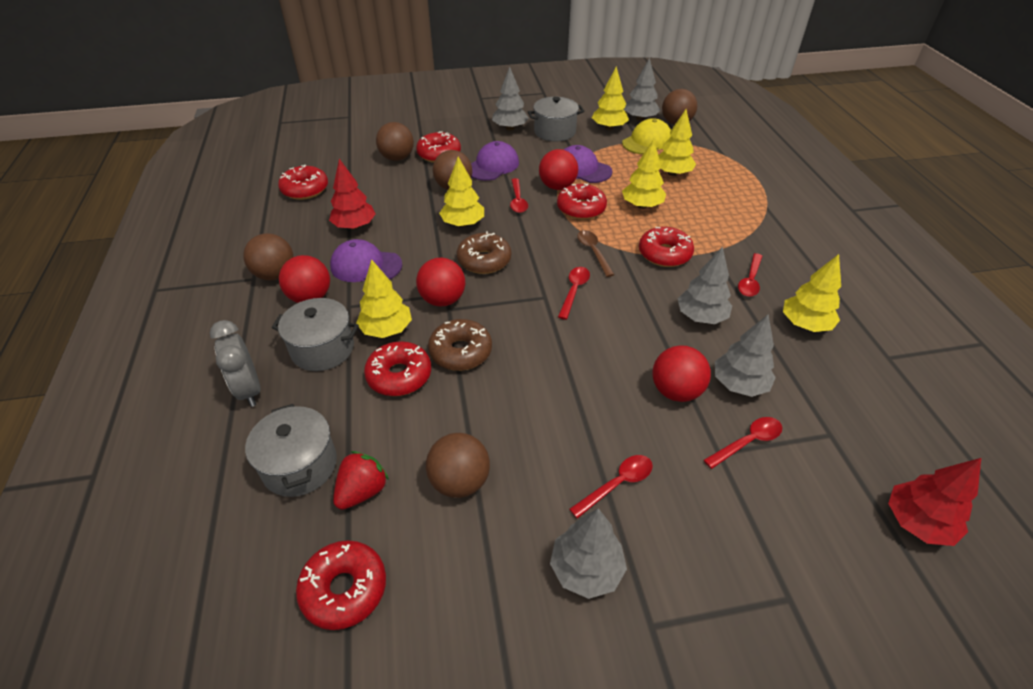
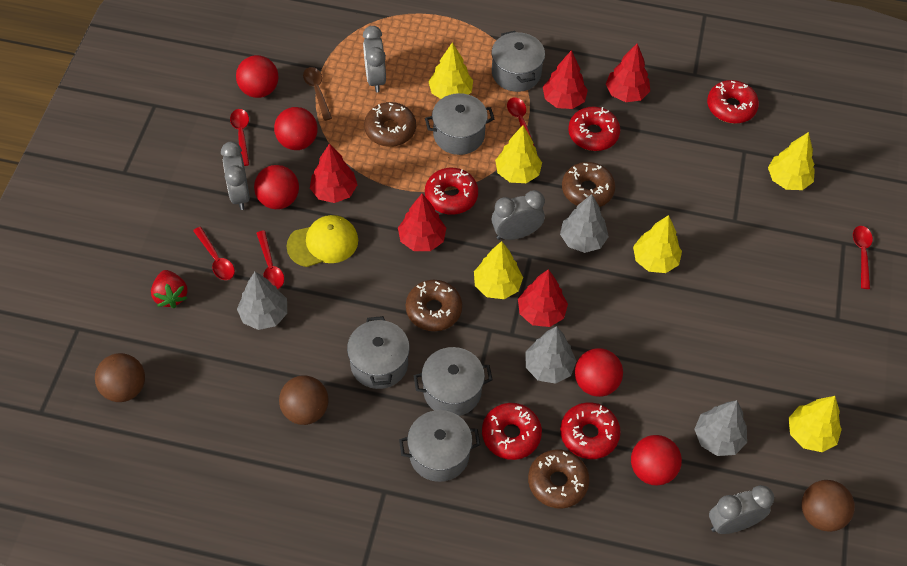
brown ball: [243,233,294,281] [376,122,414,161] [426,433,490,498] [433,150,472,190] [662,89,697,125] = 5 -> [95,353,145,402] [279,376,329,425] [802,480,855,532] = 3
brown donut: [428,319,492,371] [456,231,511,274] = 2 -> [364,102,416,147] [406,280,462,331] [528,449,590,508] [562,162,616,207] = 4
grey clock: [210,320,261,407] = 1 -> [221,141,250,210] [363,26,386,92] [491,190,545,240] [709,485,774,534] = 4
grey pot: [245,404,337,497] [272,298,359,371] [528,97,584,142] = 3 -> [347,316,410,389] [399,410,480,482] [414,347,493,416] [425,93,494,155] [492,31,545,92] = 5
grey tree: [492,67,529,130] [550,508,627,599] [624,58,660,121] [678,246,732,324] [715,315,776,397] = 5 -> [237,272,287,330] [525,326,576,384] [560,194,609,253] [694,400,747,456] = 4
purple cap: [330,239,402,282] [471,141,519,181] [564,145,612,183] = 3 -> none = 0
red ball: [279,255,330,303] [416,258,465,306] [539,149,578,190] [652,345,711,402] = 4 -> [236,55,279,98] [254,165,299,209] [274,107,317,150] [575,348,623,397] [631,435,682,485] = 5
red donut: [278,165,328,200] [296,540,386,630] [364,342,431,396] [416,131,461,163] [557,183,607,220] [639,227,694,267] = 6 -> [425,168,478,215] [482,403,542,460] [560,402,621,459] [568,107,620,151] [707,80,759,124] = 5
red tree: [329,159,375,230] [888,458,981,546] = 2 -> [310,144,357,203] [398,194,446,251] [518,269,568,327] [543,50,588,109] [606,44,650,102] = 5

